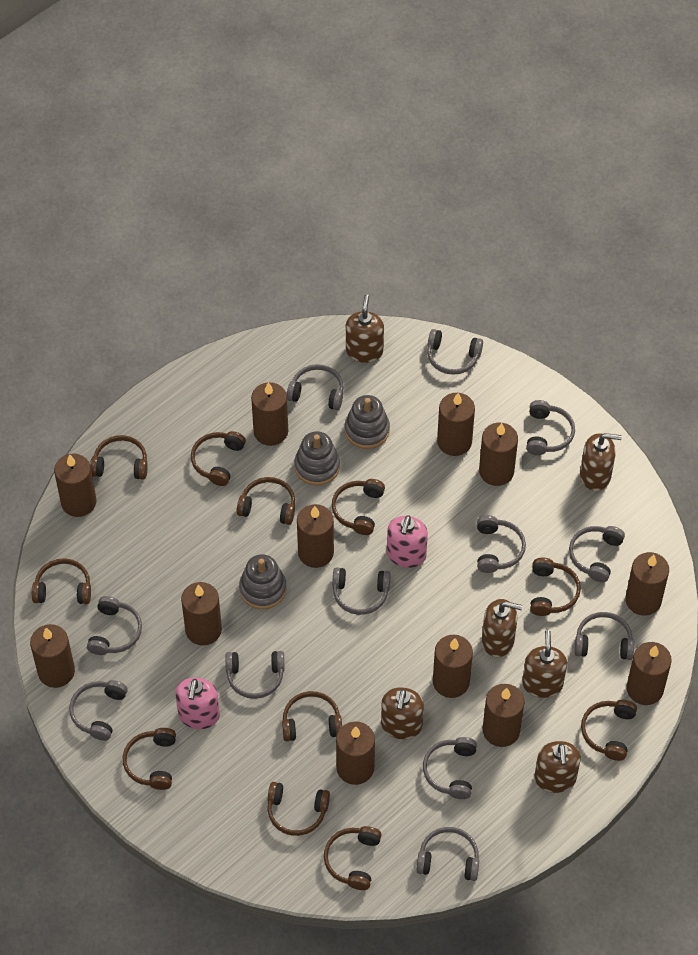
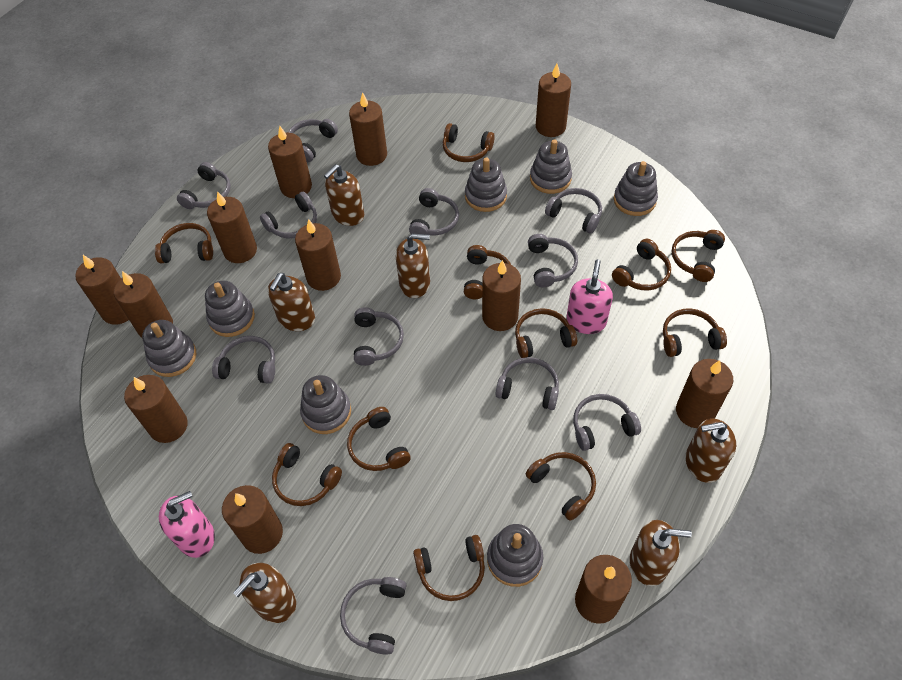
grey headphones: [69,680,128,741] [87,596,142,655] [225,651,284,699] [287,364,344,410] [332,567,391,615] [416,827,479,881] [423,737,477,799] [427,329,483,375] [477,515,526,573] [526,400,575,455] [569,526,625,582] [575,612,634,660] = 12 -> [177,162,231,209] [212,336,275,384] [260,192,317,238] [288,119,338,162] [340,577,407,655] [354,307,404,366] [409,188,459,236] [495,357,559,410] [528,234,578,287] [545,188,602,234] [573,394,641,451] = 11
grey stacking toy: [239,554,286,609] [294,431,340,486] [345,395,390,449] = 3 -> [142,320,196,377] [205,281,255,337] [300,375,351,434] [465,158,507,212] [487,524,543,587] [530,139,572,194] [614,161,658,216] = 7

